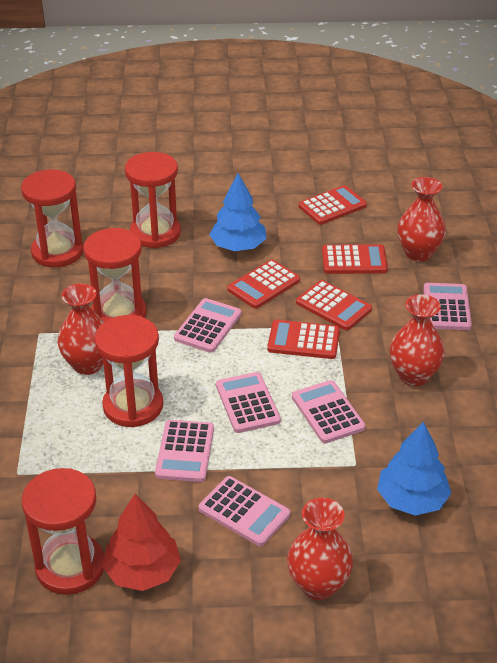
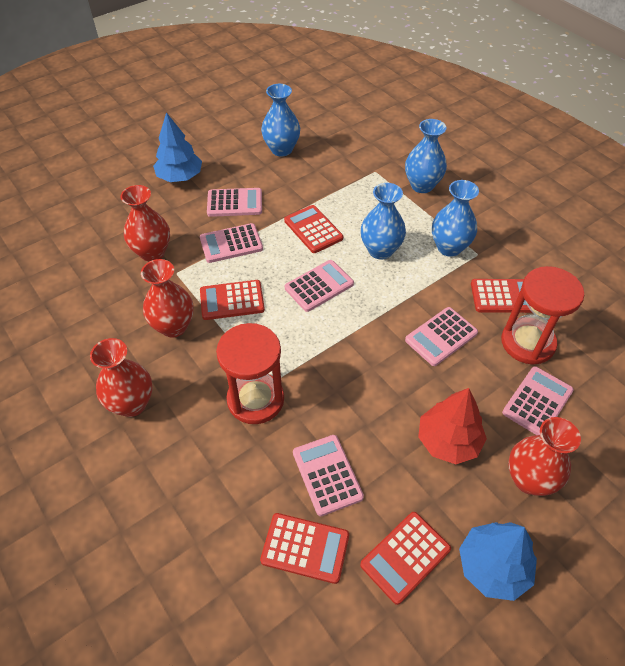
blue vase: none = 0 -> [261,84,300,156] [361,183,406,260] [405,119,447,193] [432,180,479,257] = 4
red hourglass: [21,170,83,267] [22,468,104,595] [83,228,147,322] [95,315,163,427] [125,152,181,248] = 5 -> [216,323,284,424] [501,266,584,365] = 2

